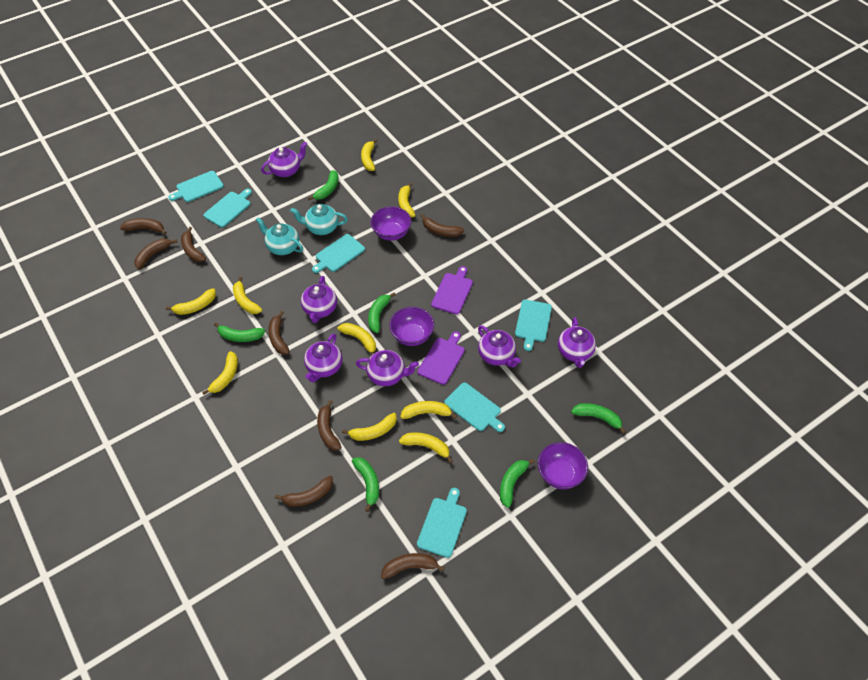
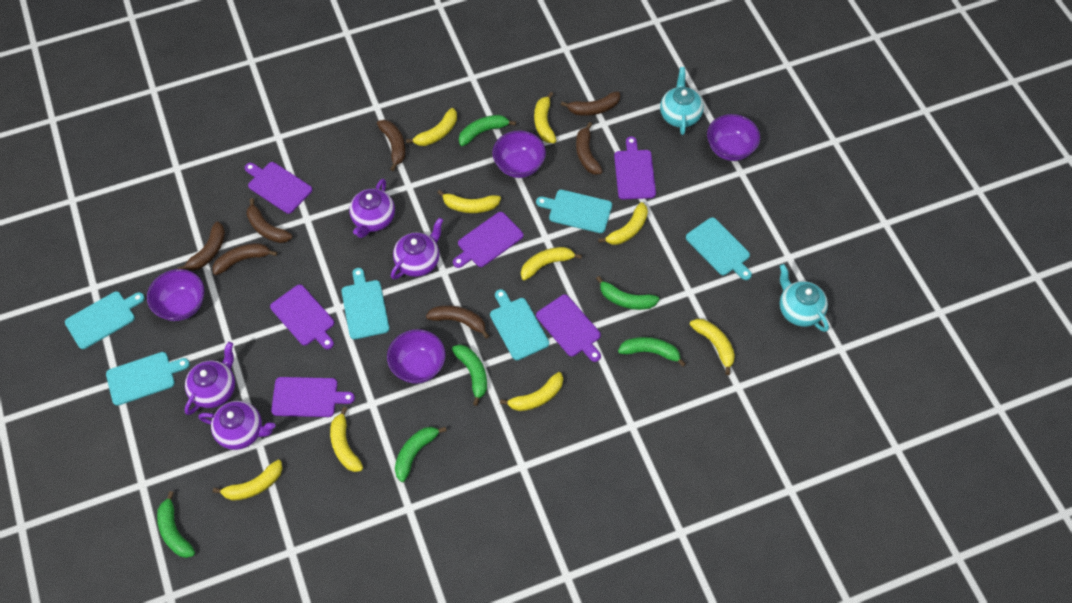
brown banana: [120,218,167,234] [135,239,177,269] [181,227,206,262] [268,311,290,354] [275,476,333,507] [317,400,341,450] [381,553,445,579] [421,214,464,237] = 8 -> [178,222,225,271] [213,243,277,275] [246,198,292,243] [377,120,405,171] [426,305,489,339] [561,91,620,116] [576,122,603,175] = 7
purple bowl: [371,206,411,241] [389,307,434,346] [538,442,588,489] = 3 -> [147,269,204,321] [387,329,446,384] [492,130,546,178] [707,114,760,161] = 4
purple cutting board: [418,331,465,385] [431,266,473,314] = 2 -> [245,162,312,214] [270,284,334,349] [271,377,355,417] [453,212,524,268] [536,294,601,362] [614,137,656,200] = 6
purple teapot: [261,142,307,177] [301,276,337,323] [304,334,342,382] [356,350,419,386] [478,325,521,367] [558,318,596,368] = 6 -> [184,342,235,415] [198,401,275,450] [349,179,395,238] [391,218,443,279] = 4

